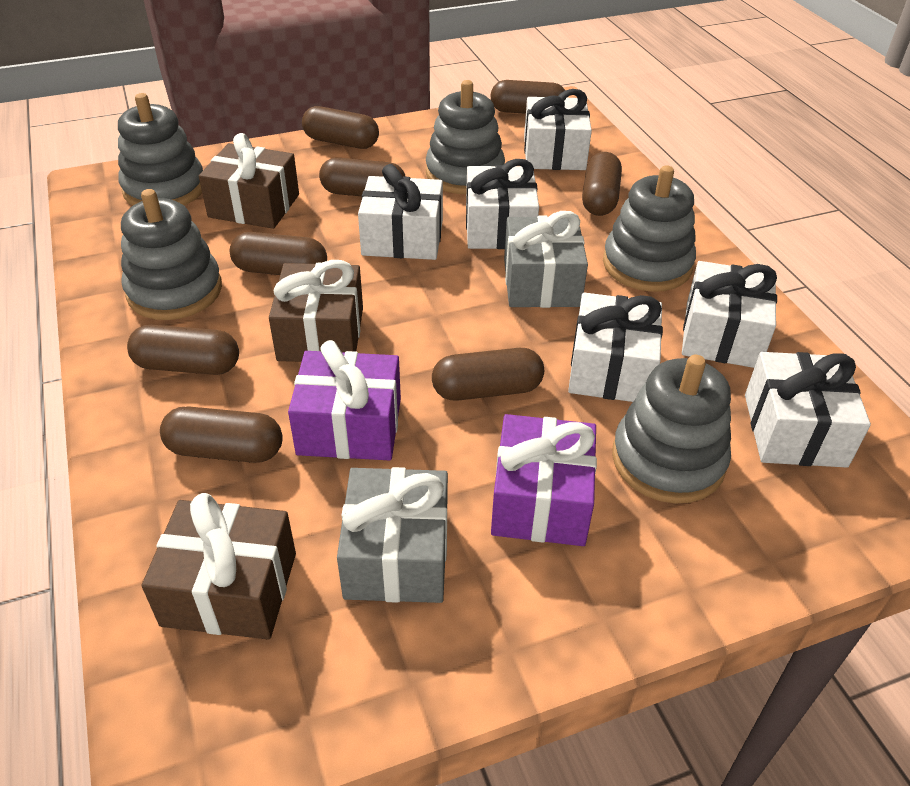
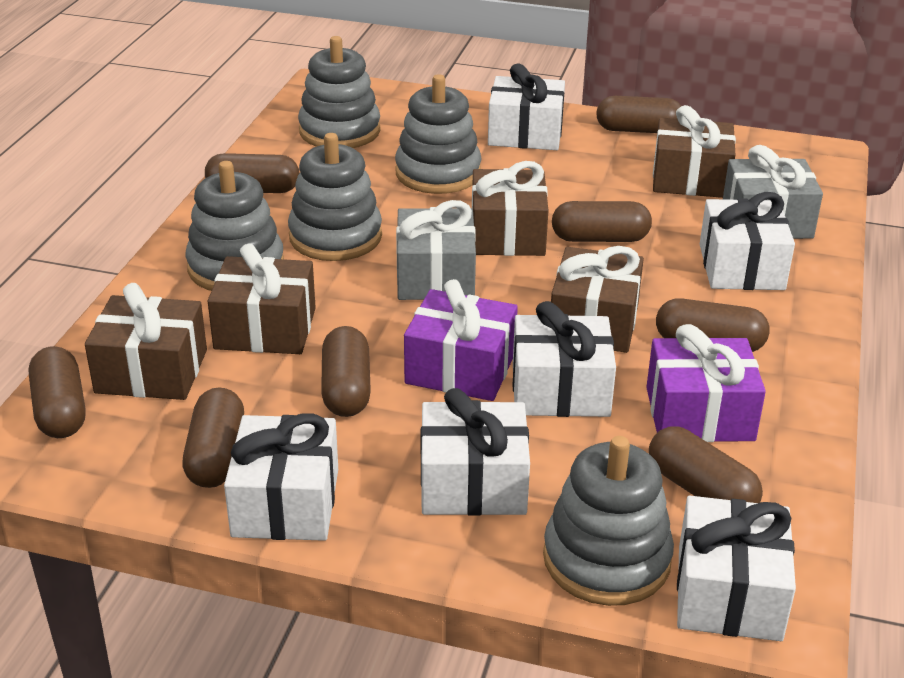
brown gift: [141,493,296,639] [199,133,299,229] [269,260,363,362] = 3 -> [85,283,207,400] [208,243,316,354] [472,161,548,256] [551,246,644,353] [653,105,736,198] = 5

